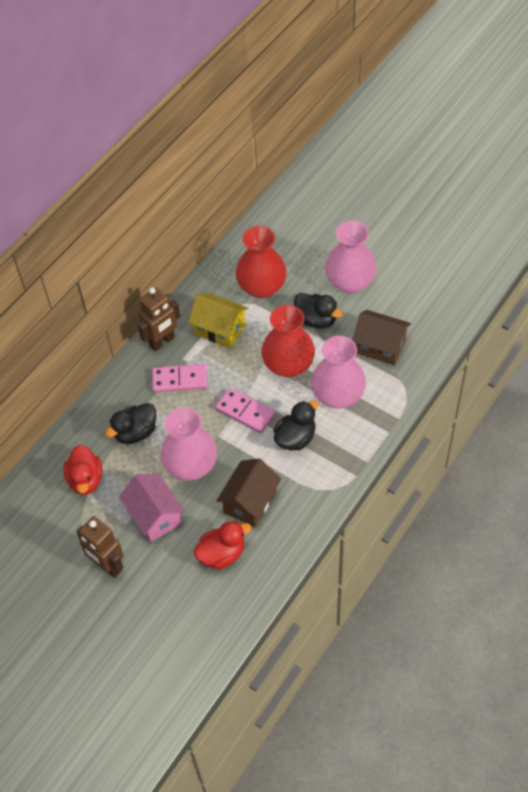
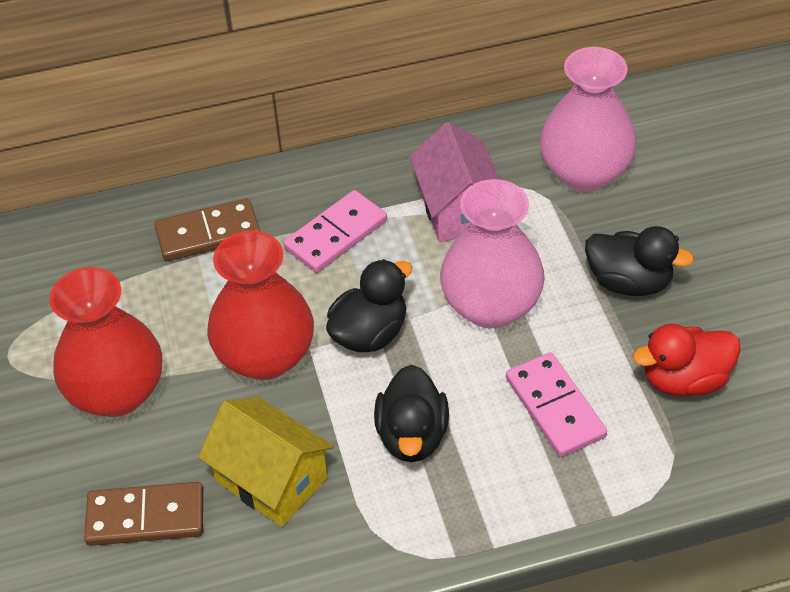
brown domino: none = 0 -> [84,482,203,546] [154,199,260,261] = 2
brown house: [217,459,281,527] [353,310,411,365] = 2 -> none = 0
brown robot: [76,516,124,578] [138,287,180,351] = 2 -> none = 0
pink vase: [161,408,217,481] [311,336,366,408] [325,221,377,294] = 3 -> [440,179,545,328] [540,47,637,192] = 2
red duck: [64,445,102,495] [194,521,252,570] = 2 -> [633,323,741,396] = 1

